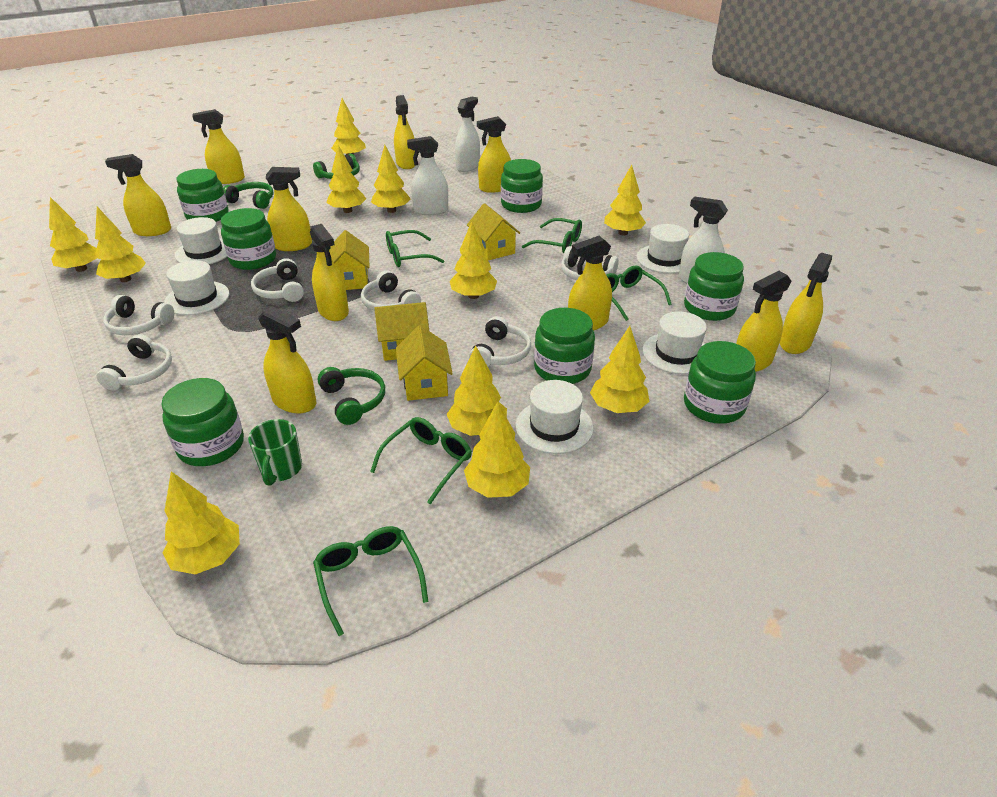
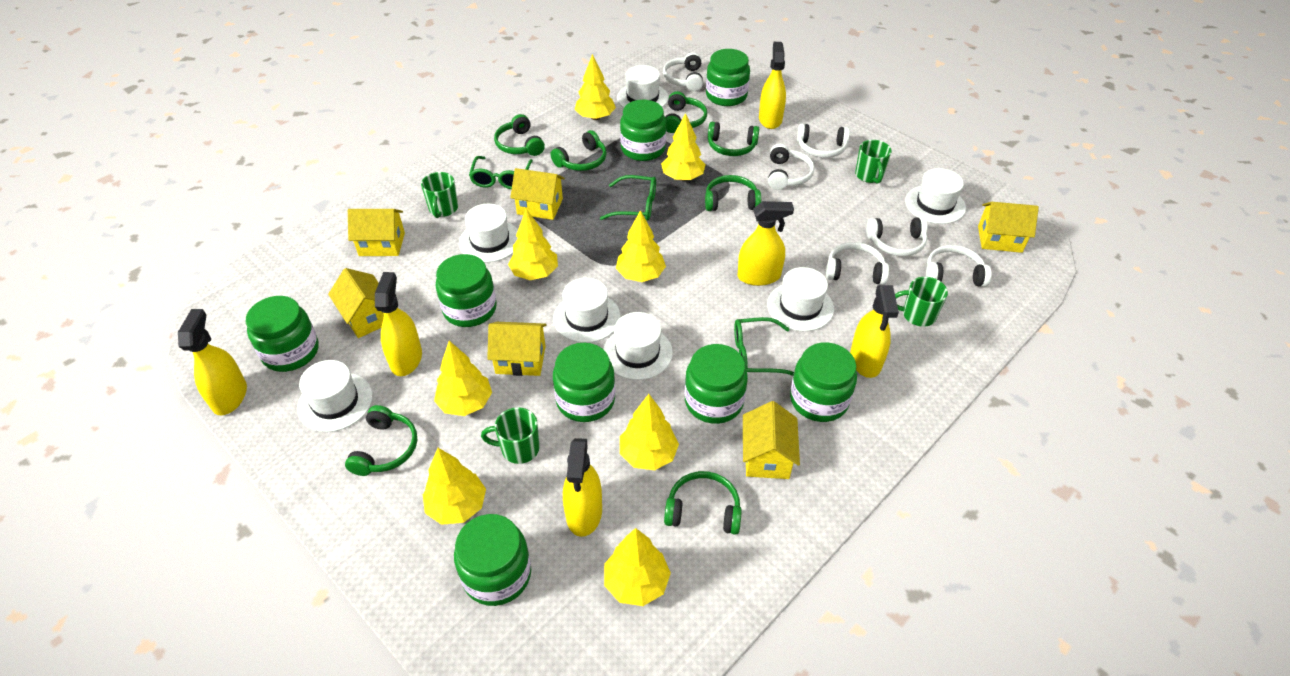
green glasses: [313,526,429,636] [370,417,472,505] [386,230,444,267] [522,218,582,253] [606,265,671,321] = 5 -> [469,156,533,189] [600,175,656,220] [734,317,794,376] = 3
green headphones: [223,182,274,209] [313,153,360,179] [318,367,385,425] = 3 -> [345,405,417,476] [494,114,545,156] [550,130,607,171] [664,471,742,535] [665,91,707,133] [705,175,761,211] [708,122,759,156] = 7
green jar: [161,378,244,466] [176,169,229,222] [221,208,276,270] [501,159,543,213] [534,308,595,384] [684,252,744,321] [684,341,756,424] = 7 -> [246,296,319,372] [436,254,497,327] [454,514,531,606] [553,343,615,422] [620,100,666,161] [685,344,748,424] [706,49,750,106] [790,342,857,422] = 8
green mug: [248,419,302,486] = 1 -> [421,172,458,218] [481,407,539,464] [855,140,892,184] [895,277,948,327] = 4
white hat: [164,260,229,315] [174,217,227,264] [515,380,594,454] [637,224,689,274] [642,311,707,374] = 5 -> [297,360,373,432] [459,204,518,262] [553,278,621,343] [603,312,673,380] [617,65,669,108] [767,267,834,331] [905,168,966,224] = 7
white spray bottle: [407,136,448,215] [455,97,480,172] [679,197,728,284] = 3 -> none = 0
yellow house: [329,230,370,290] [374,302,429,361] [396,325,453,401] [467,203,520,261] = 4 -> [328,268,384,338] [348,209,405,256] [487,322,547,376] [510,168,565,220] [743,401,800,479] [978,202,1039,253] = 6
yellow spray bottle: [105,154,171,236] [192,109,245,184] [258,306,316,413] [266,167,312,251] [310,224,349,321] [394,95,415,169] [477,116,511,193] [568,236,612,330] [736,271,791,372] [780,253,832,354] = 10 -> [178,309,247,415] [375,272,422,376] [563,438,602,537] [738,201,794,286] [759,42,786,129] [850,285,899,378] = 6
yellow tree: [49,197,97,272] [95,207,146,282] [162,471,240,574] [326,145,366,213] [331,98,366,155] [371,145,410,213] [447,346,507,436] [450,221,497,299] [464,402,530,498] [590,326,650,413] [604,165,646,236] = 11 -> [423,448,486,525] [434,341,492,416] [508,209,558,280] [575,54,616,120] [604,528,671,606] [616,210,666,282] [620,394,679,470] [661,113,706,181] = 8

